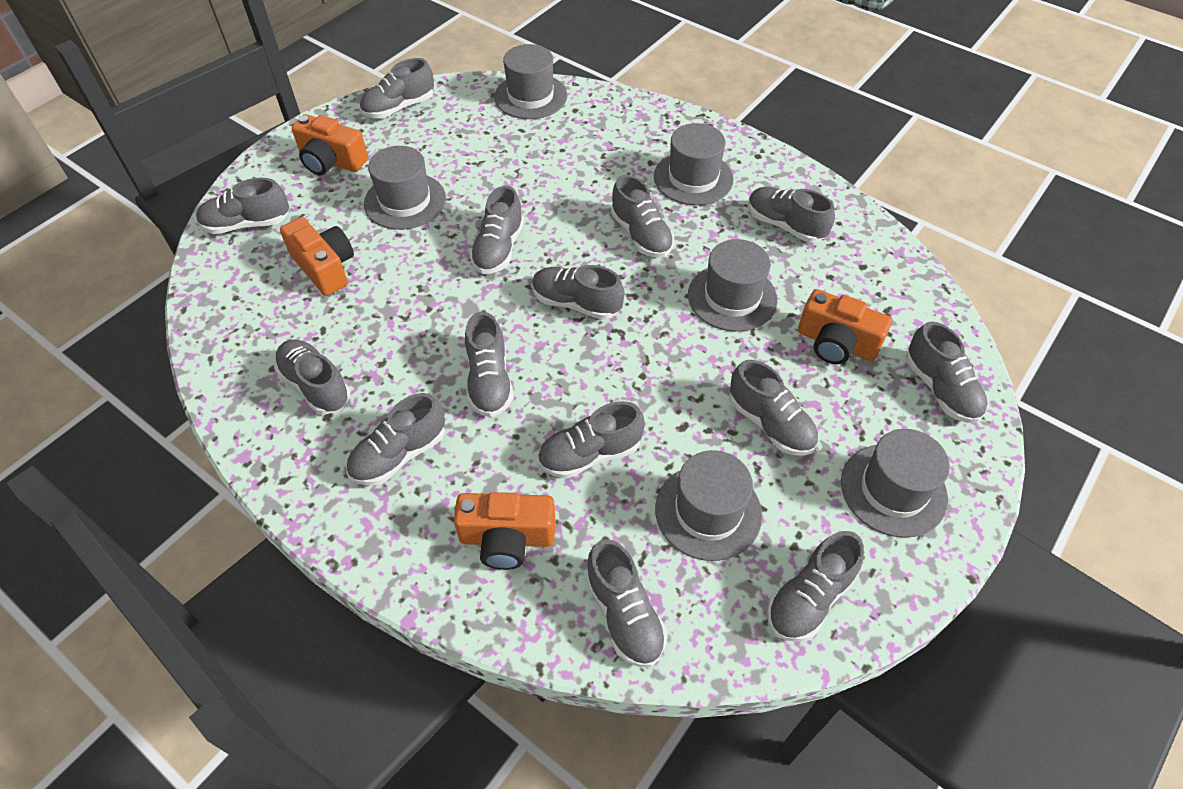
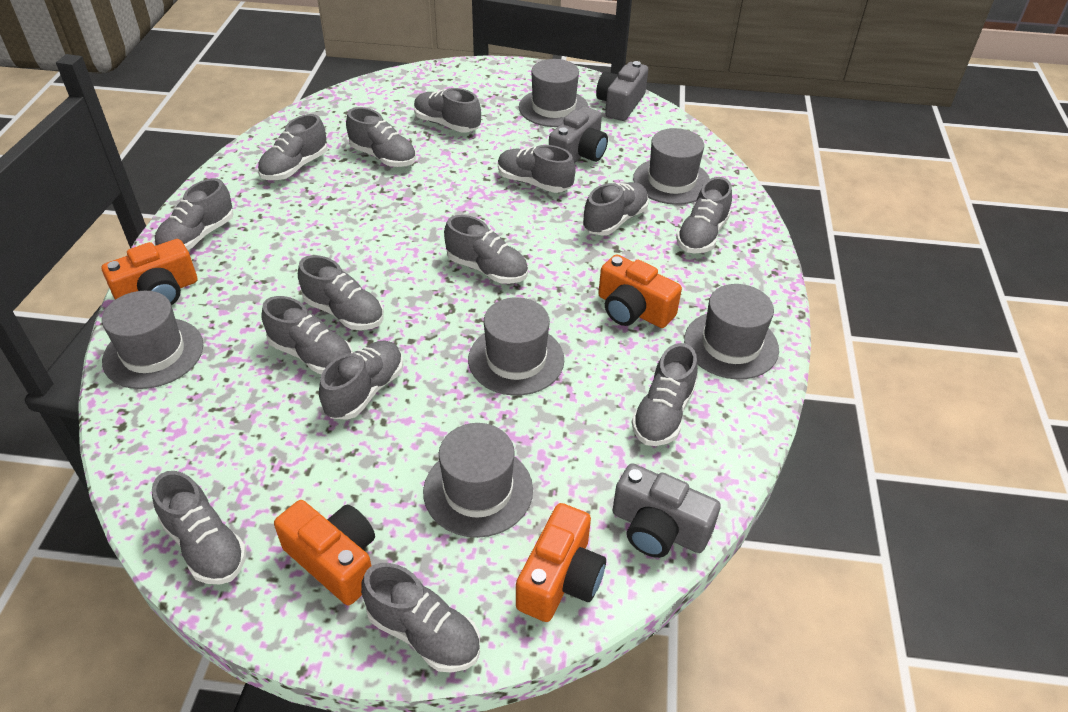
grey camera: none = 0 -> [549,106,608,163] [596,61,648,121] [613,463,721,558] = 3

